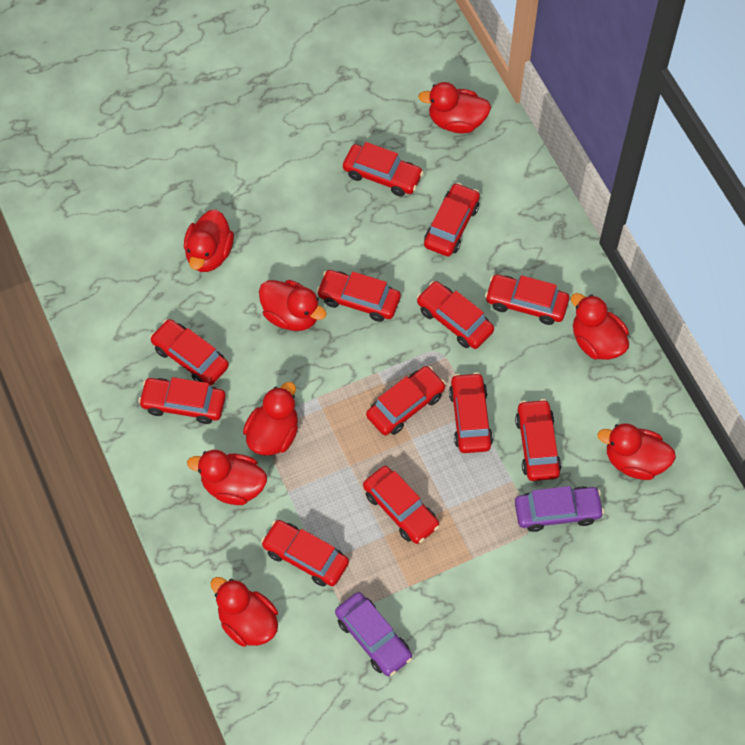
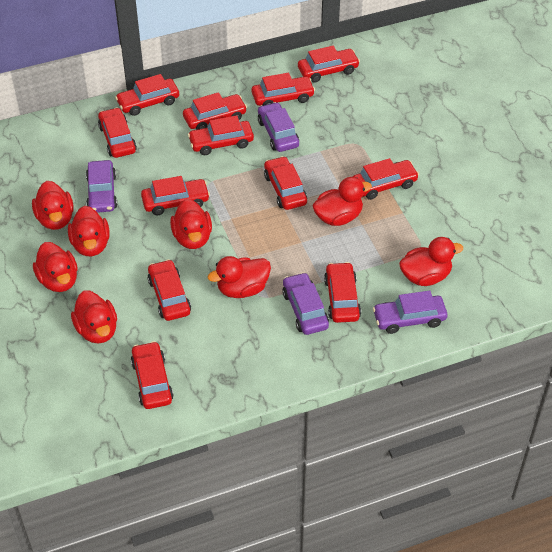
purple car: [335,592,412,676] [515,486,604,532] = 2 -> [86,160,117,213] [258,102,299,152] [282,272,329,335] [373,290,448,334] = 4

